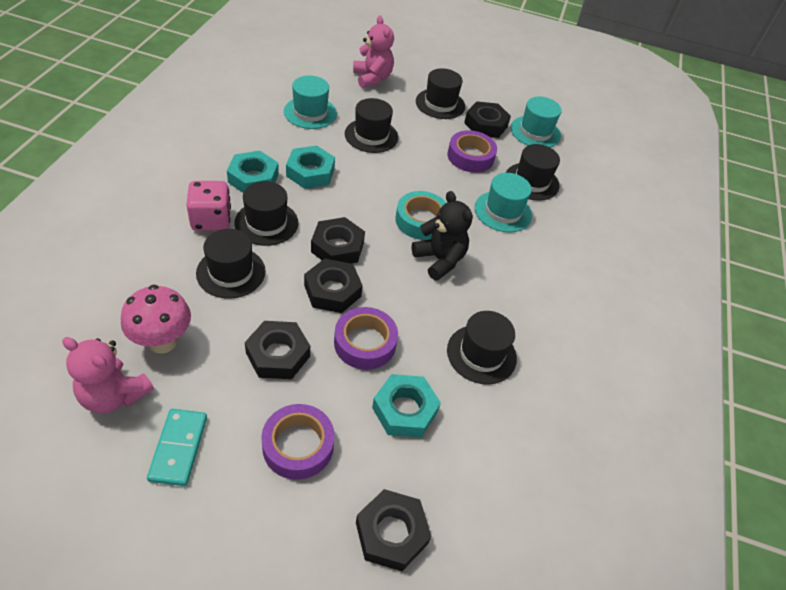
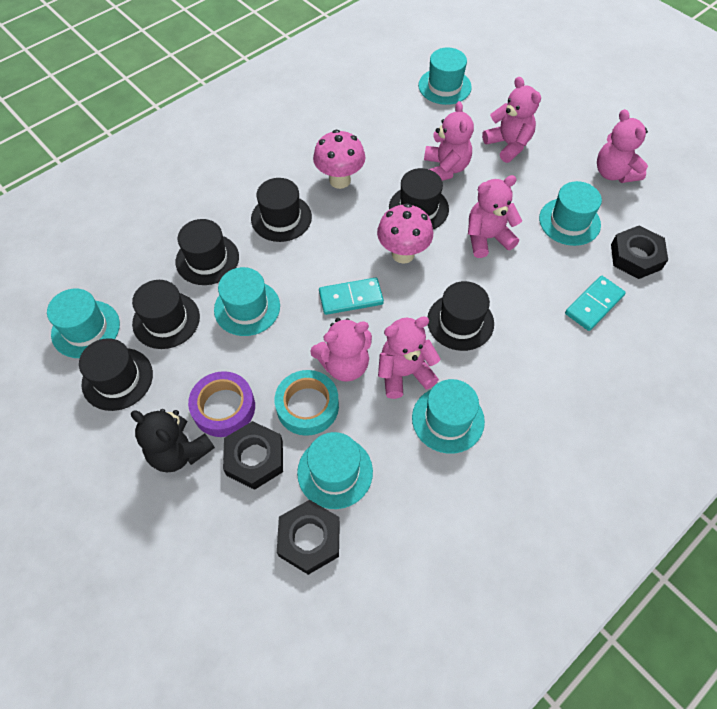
black nut: [245,321,310,379] [304,259,363,313] [311,217,365,264] [356,489,432,571] [464,101,511,138] = 5 -> [223,421,283,490] [277,500,340,575] [611,226,668,279] = 3
pink dice: [186,181,231,231] = 1 -> none = 0
pink mushroom: [121,285,191,354] = 1 -> [313,130,365,189] [377,203,433,264] = 2
pink teddy bear: [62,337,154,414] [353,16,394,88] = 2 -> [310,318,372,382] [378,316,441,399] [424,101,474,181] [468,175,522,258] [482,77,541,163] [597,109,648,183] = 6
purple tape: [261,404,335,480] [334,307,398,370] [448,130,497,173] = 3 -> [188,371,255,437] = 1
turquoise domino: [147,409,207,486] = 1 -> [319,278,384,315] [565,276,626,331] = 2
turquoise hat: [284,76,337,129] [475,173,532,232] [511,96,561,147] = 3 -> [47,288,120,358] [214,267,280,336] [297,432,373,509] [412,379,485,454] [418,48,472,105] [539,181,602,246] = 6
turquoise nut: [227,151,279,193] [286,146,335,189] [372,374,441,438] = 3 -> none = 0

